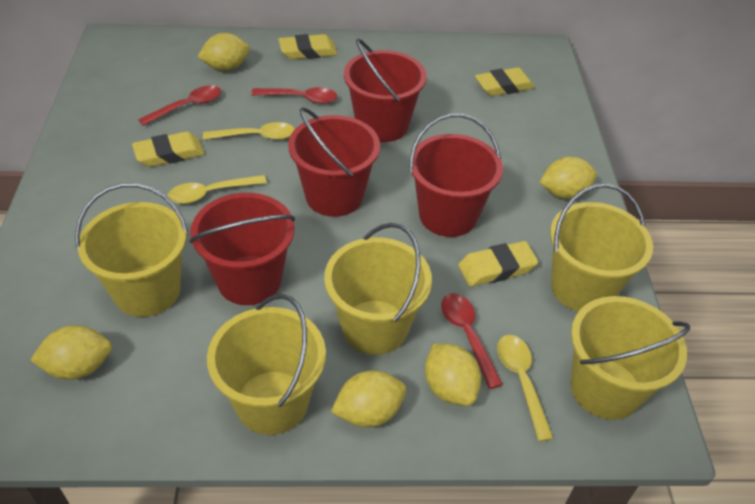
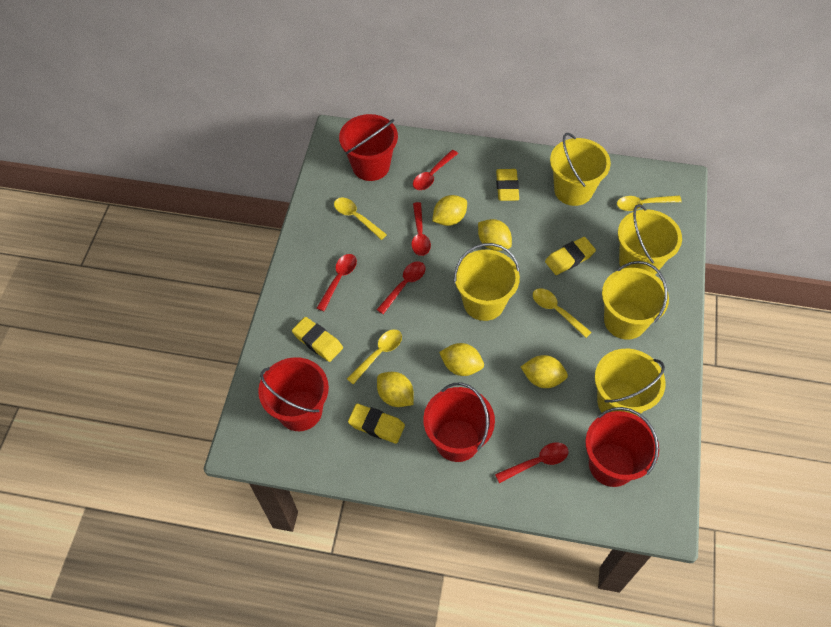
red spoon: [138,85,221,126] [251,87,337,104] [441,293,503,389] = 3 -> [317,254,357,311] [376,261,425,314] [411,202,431,256] [413,150,458,190] [495,442,569,483] = 5
yellow spoon: [168,175,267,204] [203,122,295,140] [497,335,554,442] = 3 -> [334,198,387,240] [347,330,402,384] [533,288,592,338] [617,196,682,211] = 4

